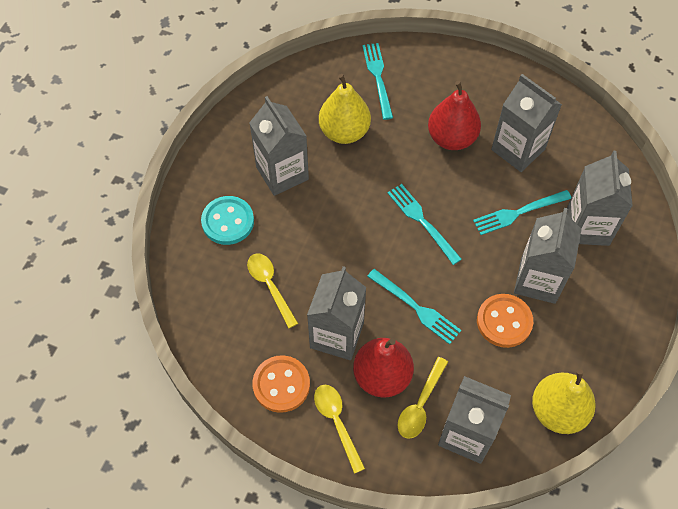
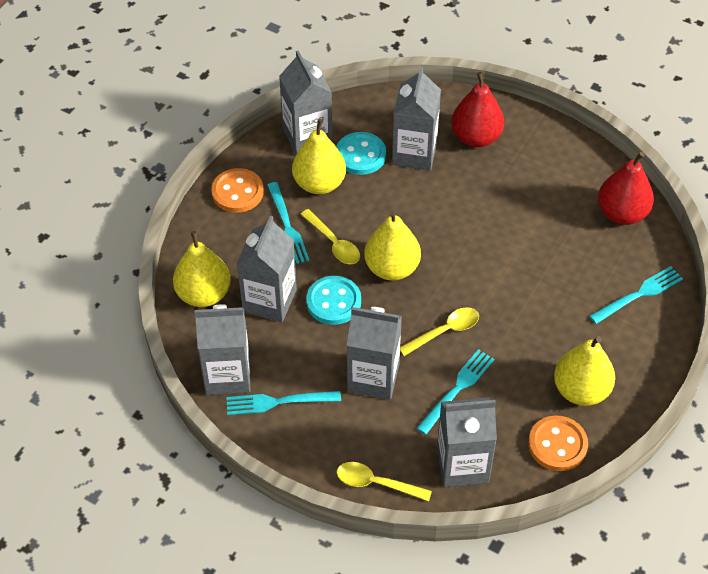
turquoise button: [201,196,254,245] = 1 -> [306,276,361,325] [336,132,386,175] = 2
yellow pear: [319,74,371,144] [532,370,595,434] = 2 -> [173,231,231,307] [292,119,346,194] [364,210,421,281] [554,336,615,406] = 4

